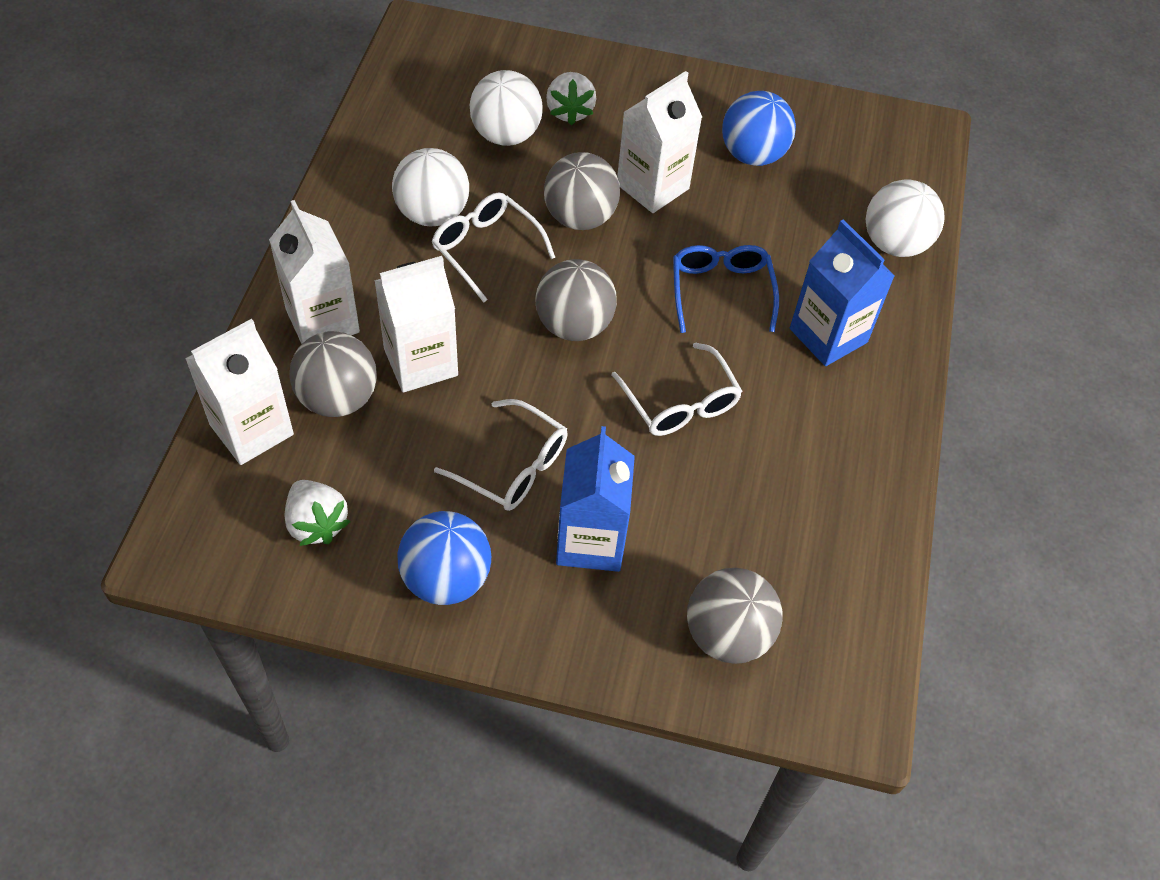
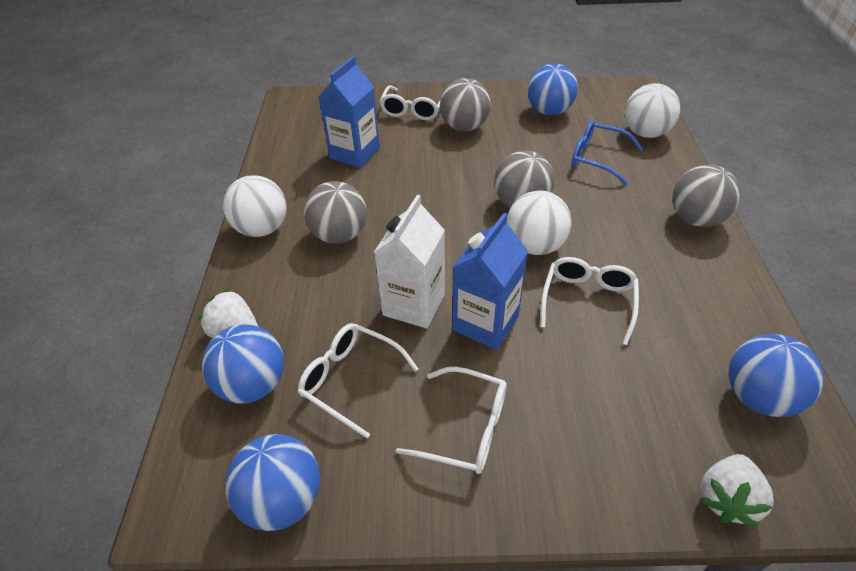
blue ball: [397,511,491,605] [722,91,796,166] = 2 -> [202,324,284,403] [225,434,320,531] [528,63,578,115] [728,334,824,417] = 4
white carton: [185,319,294,465] [269,200,360,344] [374,256,458,393] [617,71,702,213] = 4 -> [374,195,445,329] = 1
white glasses: [432,192,556,303] [434,399,568,511] [611,342,742,436] = 3 -> [298,323,418,438] [379,85,440,120] [396,367,507,474] [540,257,639,345] = 4

